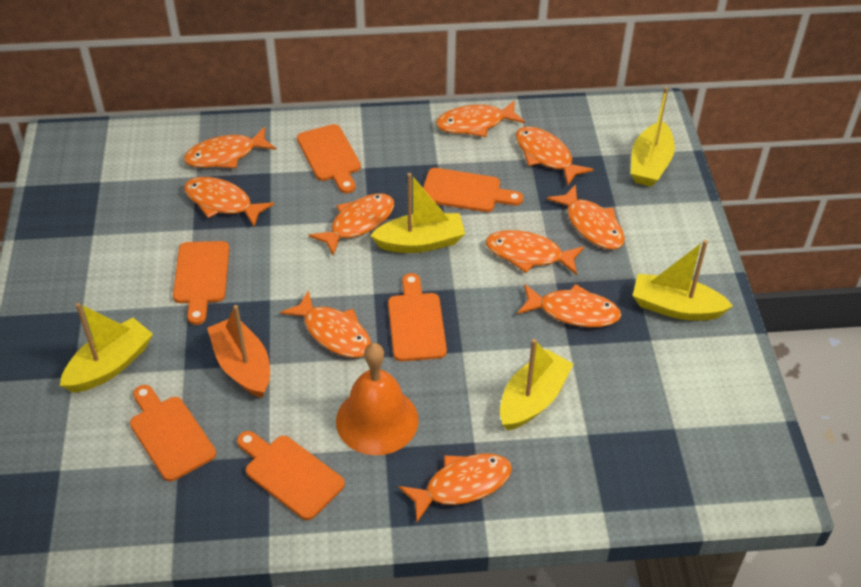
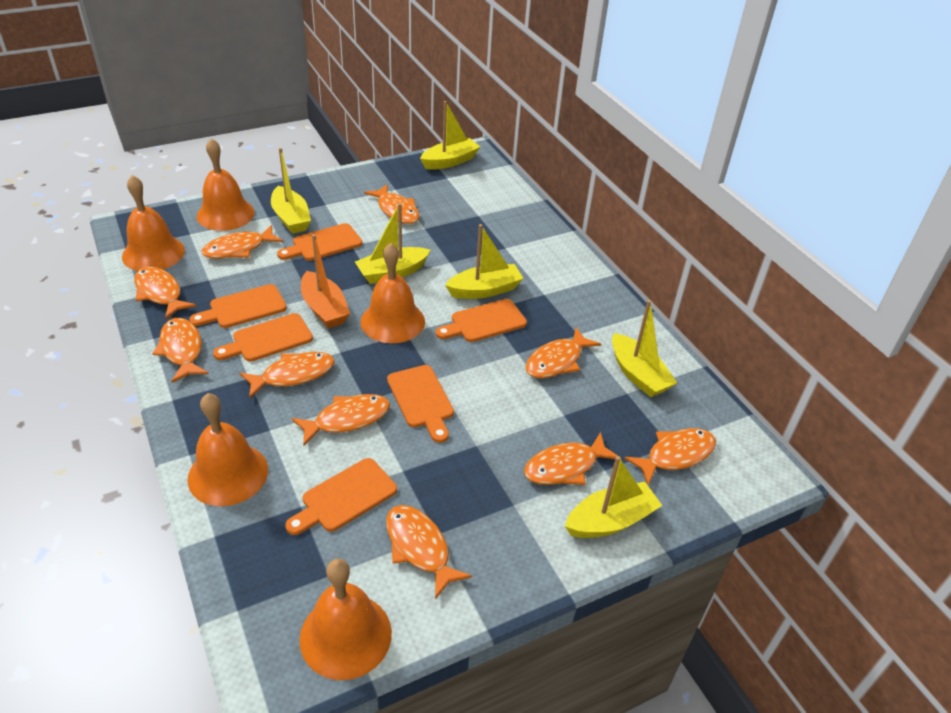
orange bell: [336,343,419,455] = 1 -> [122,175,185,271] [188,393,268,506] [197,138,255,231] [299,559,392,680] [360,243,425,343] = 5
yellow boat: [60,303,153,393] [370,173,465,253] [500,339,573,431] [631,87,675,187] [633,240,733,321] = 5 -> [271,148,311,234] [355,203,430,284] [420,101,480,170] [445,224,524,299] [565,456,662,538] [612,300,677,397] = 6

